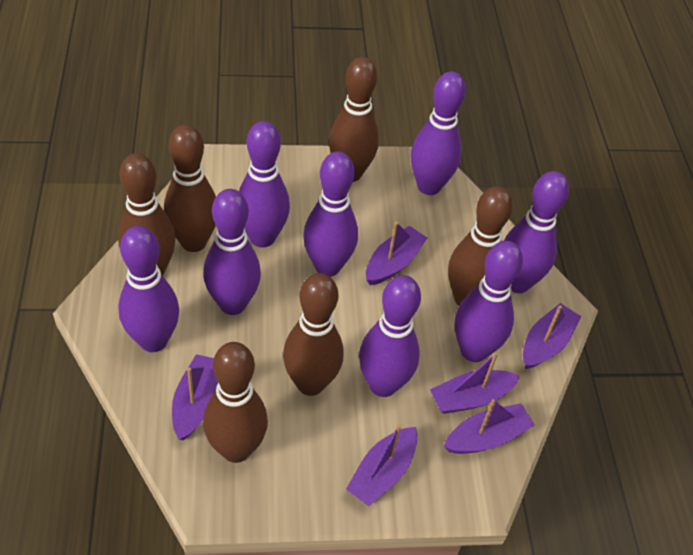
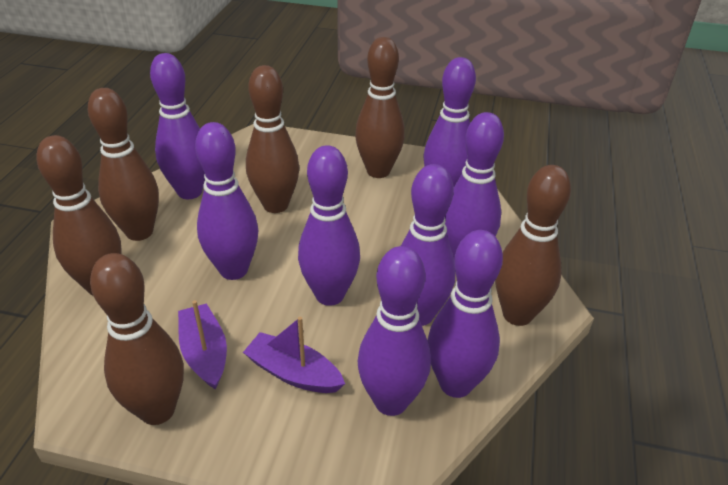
purple boat: [172,354,218,440] [346,424,418,506] [366,222,427,285] [430,352,520,414] [444,399,534,454] [523,303,581,369] = 6 -> [178,300,227,390] [243,317,345,393] = 2

